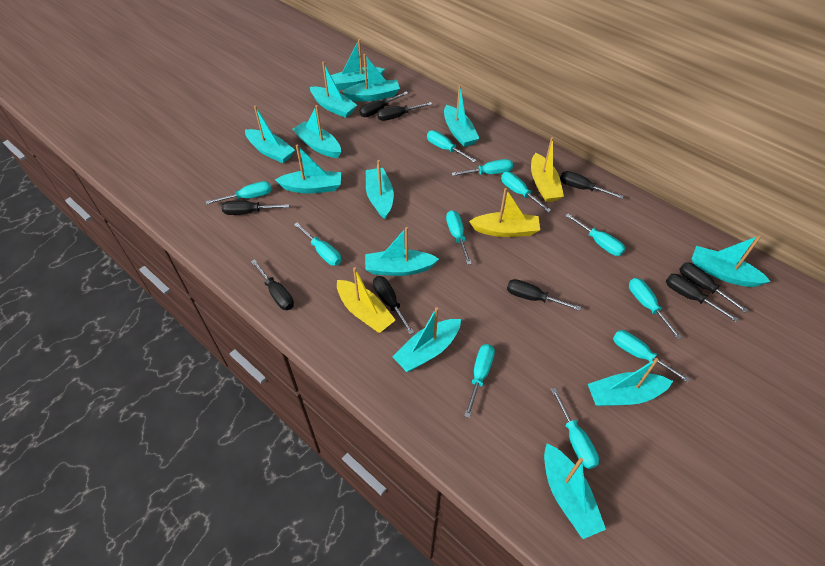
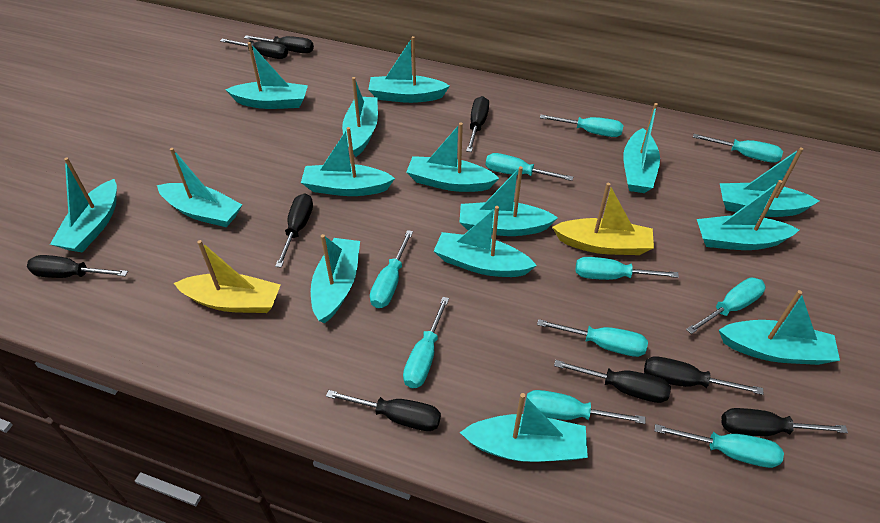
turquoise boat: [245,105,295,163] [275,145,341,193] [293,105,341,158] [310,62,357,118] [331,39,385,90] [342,54,400,102] [365,227,439,276] [366,160,394,219] [392,307,461,372] [444,85,479,147] [544,444,606,539] [588,358,673,406] [692,235,771,287] = 13 -> [50,157,117,253] [157,148,242,227] [225,42,308,109] [301,127,395,196] [311,234,360,324] [342,77,378,157] [368,36,450,103] [407,123,499,192] [434,206,537,277] [460,166,558,236] [460,393,588,462] [623,103,660,193] [697,180,799,250] [719,290,840,365] [720,147,819,217] = 15
turquoise screwdriver: [205,181,272,205] [294,222,342,266] [427,130,477,162] [446,210,472,265] [451,159,513,176] [464,344,495,418] [501,172,551,212] [551,388,599,469] [565,214,625,256] [613,330,690,383] [629,278,682,339] = 11 -> [370,230,413,308] [403,297,449,388] [486,153,573,181] [527,390,645,424] [537,319,648,357] [540,115,624,137] [576,257,679,280] [654,424,784,468] [686,277,765,334] [693,134,783,163] = 10
yellow boat: [337,267,395,333] [469,188,540,237] [531,137,564,202] = 3 -> [174,240,281,313] [552,183,654,255] = 2

